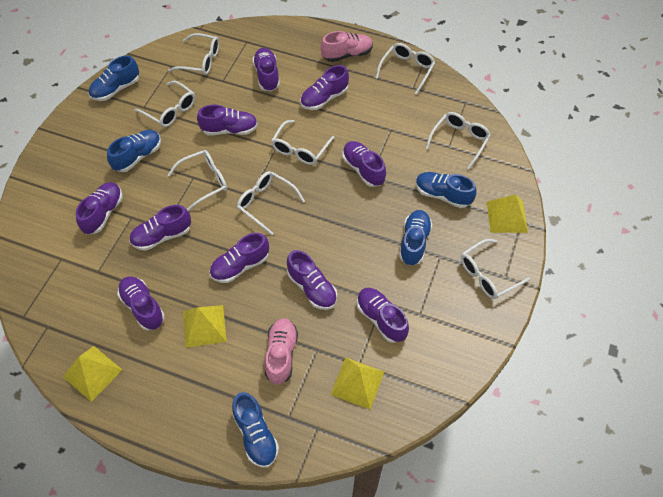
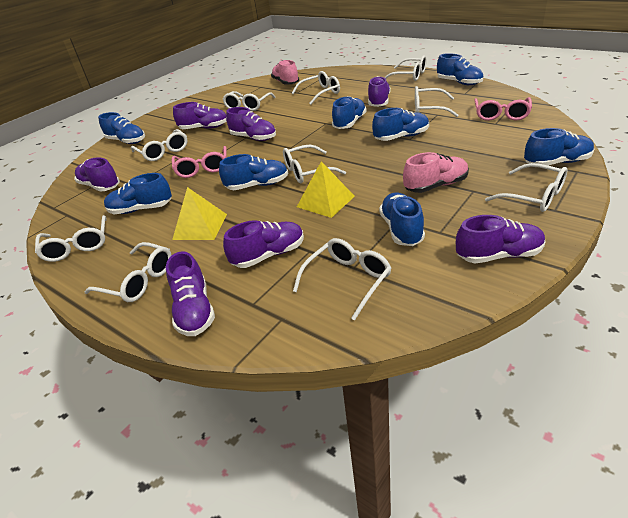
blue shoe: [89,55,139,101] [107,130,161,172] [232,392,279,468] [399,210,432,266] [416,172,476,208] = 5 -> [98,112,145,144] [104,173,172,214] [219,154,288,190] [332,96,367,129] [372,108,429,141] [379,193,425,246] [437,53,483,85] [524,128,594,165] = 8
pink glasses: none = 0 -> [172,146,226,178] [474,97,532,121] = 2
purple shoe: [76,182,123,234] [117,276,165,331] [129,205,191,251] [197,105,258,135] [210,233,269,283] [252,48,280,91] [287,250,337,310] [300,65,349,110] [342,141,386,187] [357,288,409,343] = 10 -> [74,157,120,192] [166,251,215,336] [173,102,227,129] [223,220,304,268] [226,107,276,141] [368,76,390,107] [456,215,545,263] = 7
white glasses: [134,81,195,127] [168,33,219,75] [168,150,227,211] [237,171,305,235] [271,120,335,165] [376,43,435,95] [425,112,491,169] [461,239,530,299] = 8 -> [35,215,107,262] [85,242,172,302] [131,129,188,161] [223,91,275,111] [283,144,346,183] [292,71,340,104] [293,238,391,321] [384,55,427,81] [415,86,459,117] [485,163,568,212] = 10
yellow pyramid: [63,346,122,402] [183,305,227,348] [330,357,384,410] [487,195,528,233] = 4 -> [172,187,227,240] [297,161,355,218] = 2

